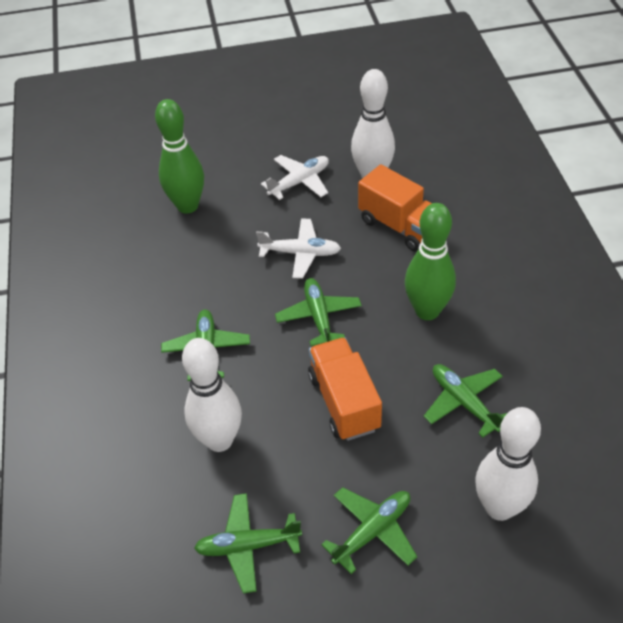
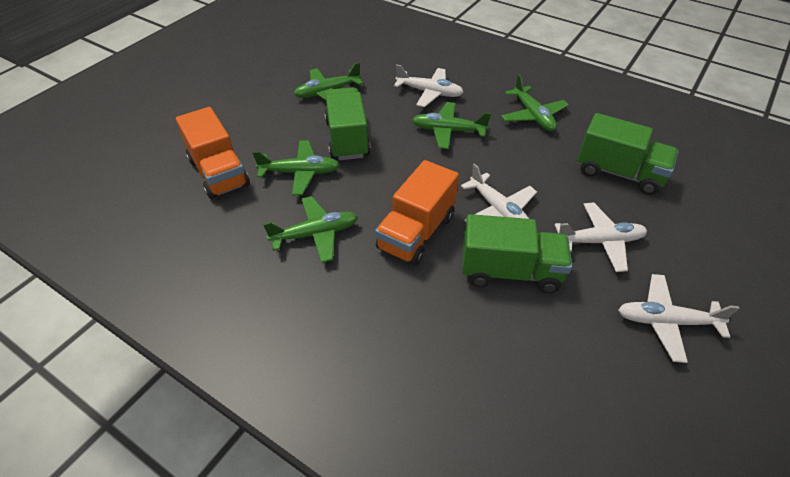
green bowling pin: [155,99,204,214] [405,203,456,320] = 2 -> none = 0
green truck: none = 0 -> [324,87,371,160] [462,214,572,293] [577,113,679,195] = 3
white bowling pin: [182,338,242,452] [351,69,395,179] [475,407,541,521] = 3 -> none = 0
white plane: [256,218,341,279] [261,155,329,200] = 2 -> [394,64,464,107] [461,163,537,222] [555,202,647,272] [618,274,740,363] = 4

